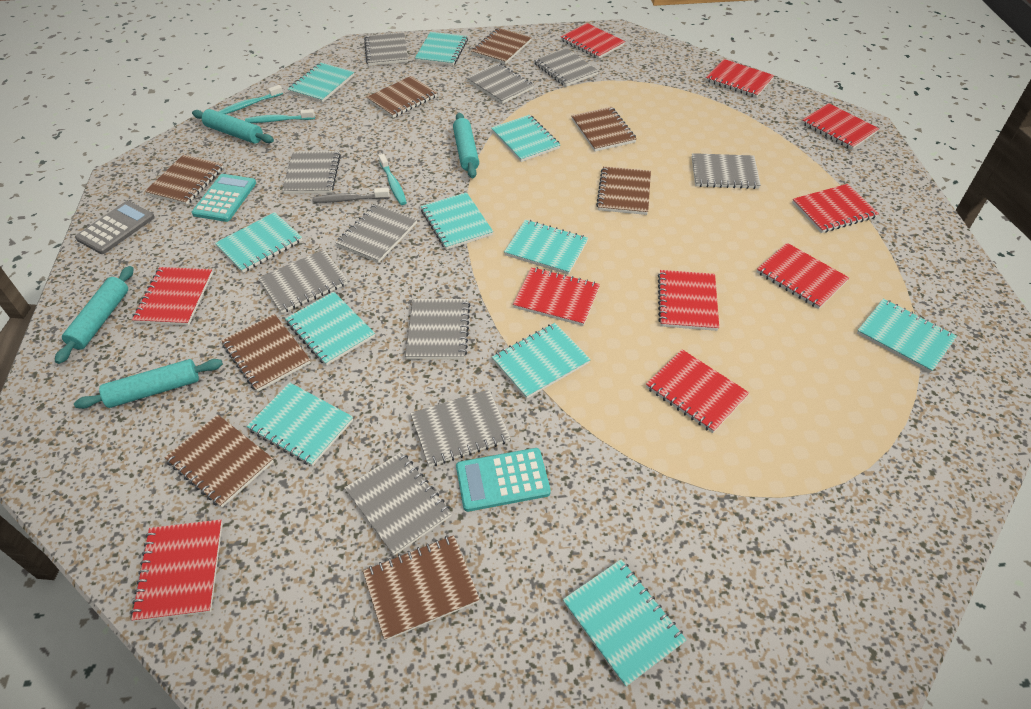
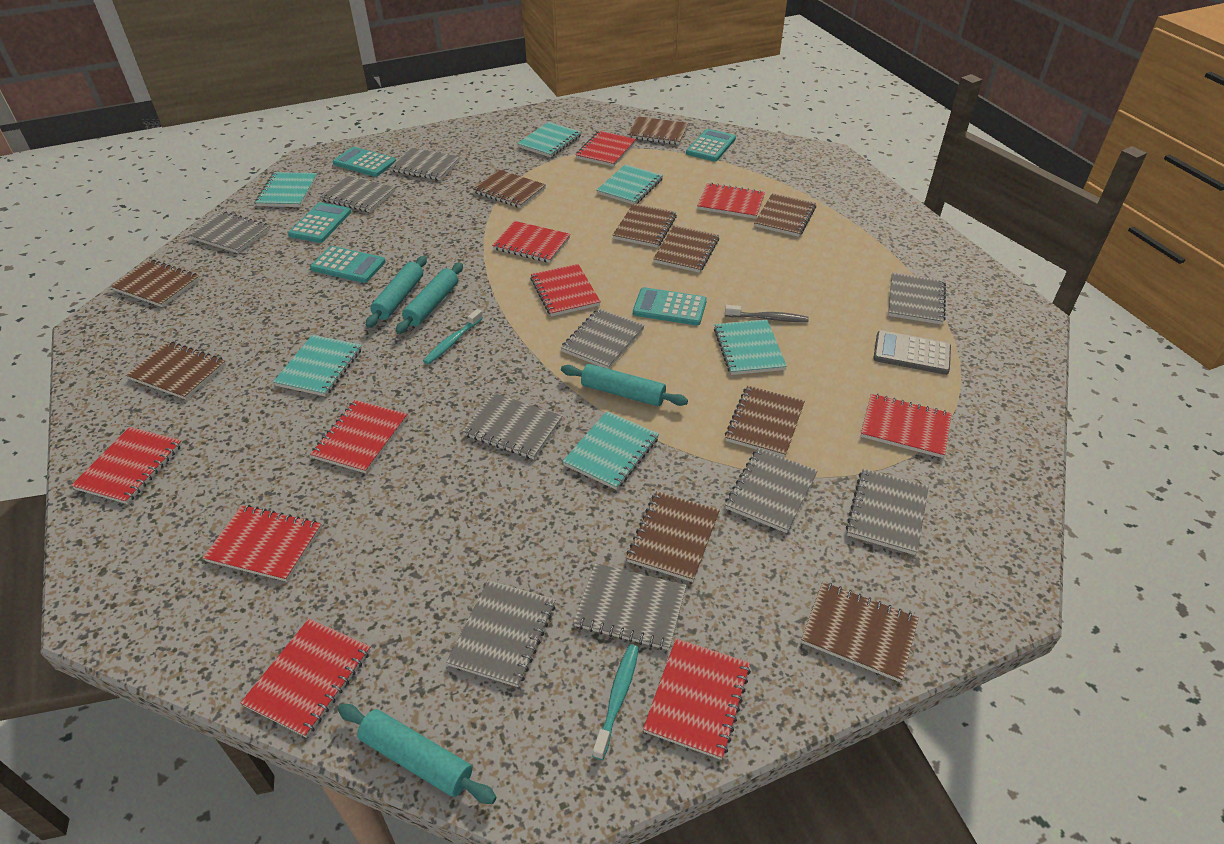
brown notebook: [145,154,224,205] [165,415,274,508] [221,314,311,392] [363,535,480,641] [367,76,437,118] [471,28,532,64] [571,107,636,152] [596,166,651,215] = 8 -> [110,259,200,307] [126,341,226,400] [472,170,546,208] [613,203,677,248] [626,491,720,582] [627,116,688,145] [653,225,719,273] [725,385,805,457] [754,193,816,237] [801,582,919,682] = 10
turquoise calculator: [192,174,256,222] [456,448,551,512] = 2 -> [288,202,351,243] [310,246,386,283] [332,147,396,177] [633,287,707,325] [686,129,736,162] = 5
turquoise notebook: [215,212,303,273] [246,383,353,466] [285,291,375,366] [288,62,354,103] [415,32,468,66] [421,192,493,250] [491,115,561,162] [492,323,591,399] [504,220,588,275] [563,559,686,687] [857,298,957,373] = 11 -> [255,172,317,207] [273,335,362,396] [517,122,581,157] [562,411,659,490] [596,164,663,204] [714,320,787,375] = 6
turquoise toothbrush: [218,85,283,114] [245,109,315,123] [379,154,407,205] = 3 -> [423,309,483,364] [593,644,639,760] = 2

